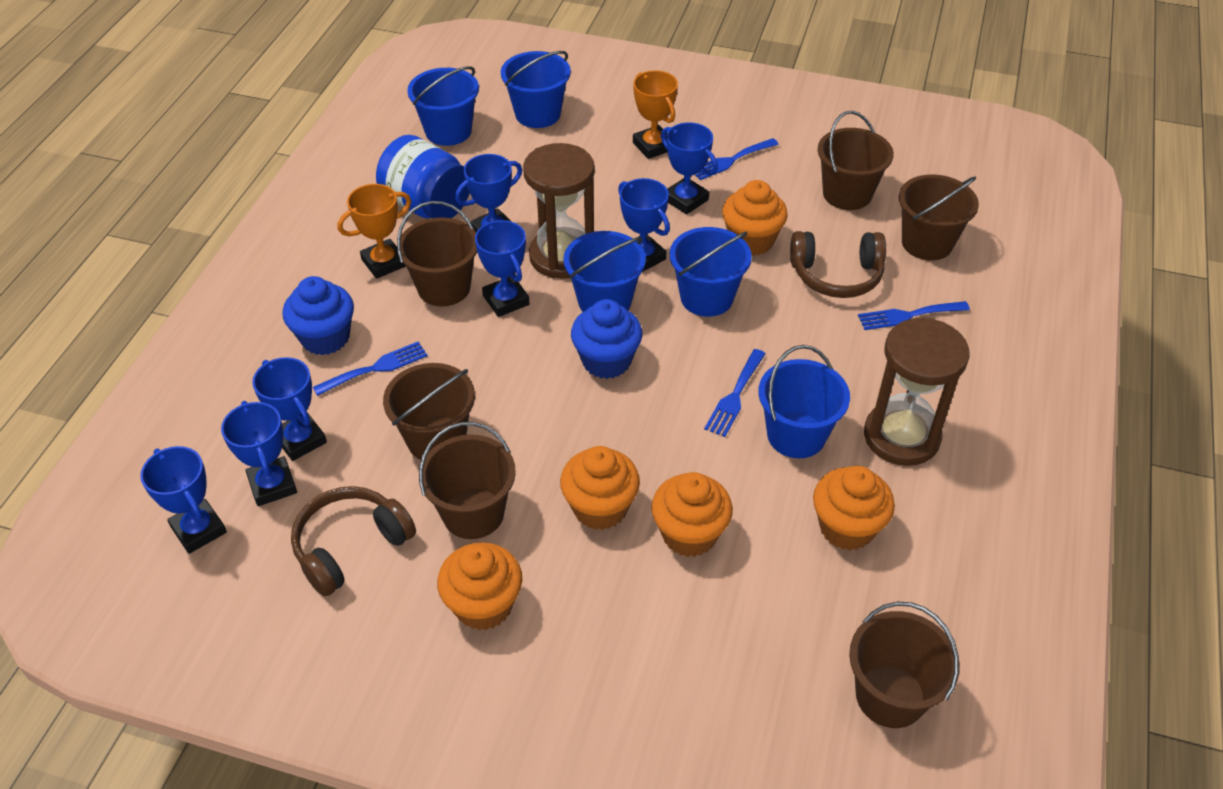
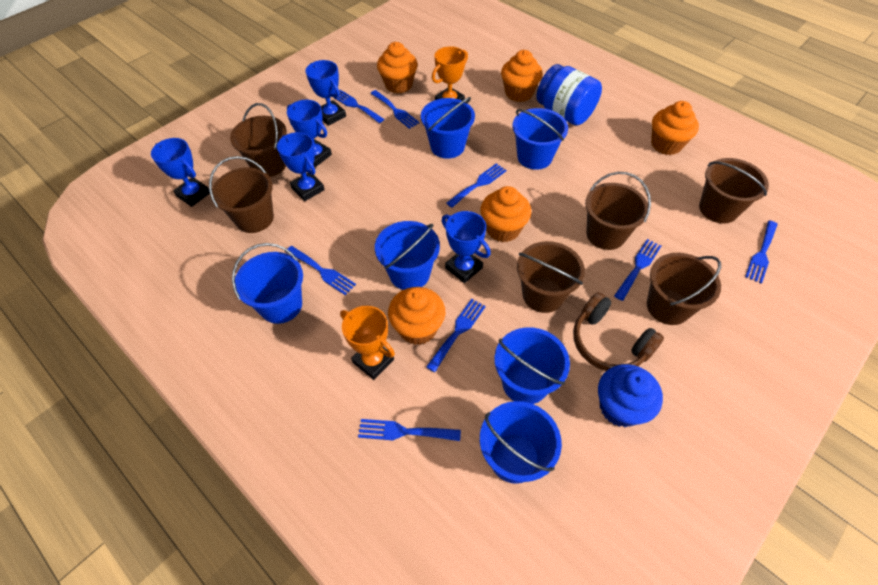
blue bucket: [407,66,479,146] [501,51,571,128] [563,231,646,312] [669,227,752,317] [759,345,850,458] = 5 -> [232,243,303,324] [375,221,440,290] [421,97,475,159] [480,401,562,484] [494,327,570,404] [512,108,568,170] = 6
blue cupcake: [283,276,354,355] [571,299,642,379] = 2 -> [598,364,663,427] = 1
blue fork: [313,341,428,396] [696,138,779,180] [704,349,766,437] [858,301,970,330] = 4 -> [287,246,356,295] [332,90,384,123] [358,419,461,441] [370,90,420,129] [426,299,486,372] [447,163,507,208] [614,239,661,301] [745,220,778,284] = 8
blue trophy: [140,446,227,554] [221,401,297,506] [252,357,327,461] [455,154,522,232] [475,220,530,317] [618,178,670,272] [661,122,718,214] = 7 -> [151,138,210,207] [277,132,325,201] [287,100,332,167] [306,60,346,126] [441,211,491,283] = 5
brown headphones: [291,486,416,596] [790,231,886,298] = 2 -> [573,292,664,371] = 1
brown hourglass: [523,143,595,279] [864,318,970,466] = 2 -> none = 0

